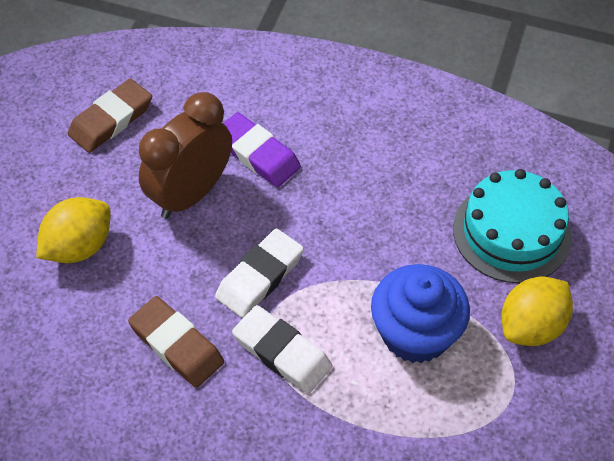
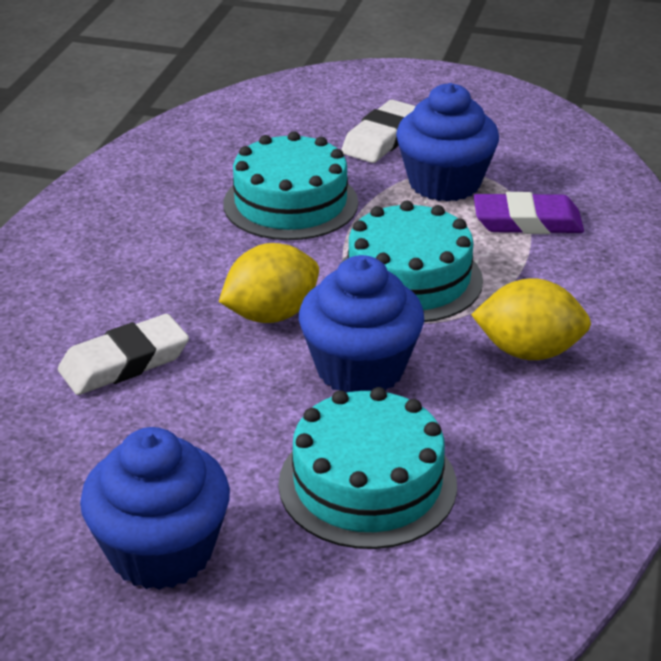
blue cupcake: [371,264,470,363] = 1 -> [80,427,230,590] [299,255,424,393] [396,83,499,202] = 3
brown clock: [139,92,232,219] = 1 -> none = 0
brown eraser: [68,78,152,153] [128,296,224,388] = 2 -> none = 0
turquoise cake: [453,169,572,283] = 1 -> [223,131,358,240] [278,387,457,549] [338,200,483,322] = 3

